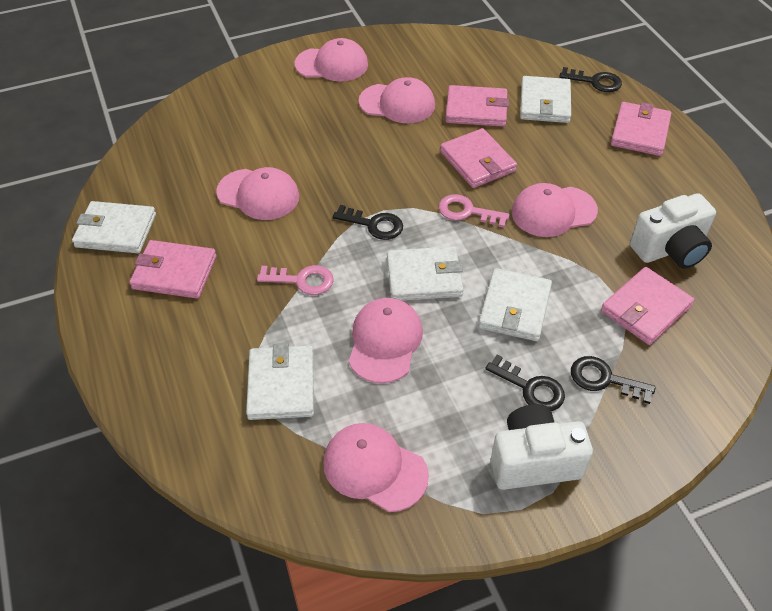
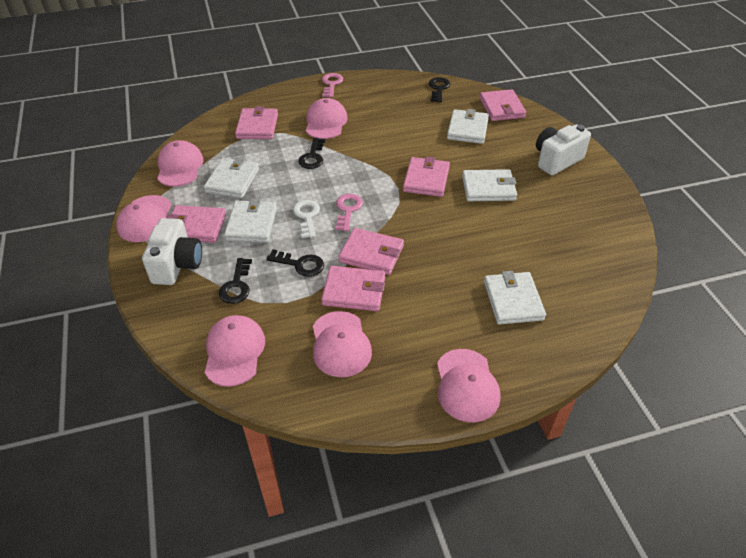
pink wallet: [129,240,216,299] [440,128,517,188] [445,85,509,127] [601,267,694,345] [611,102,671,156] = 5 -> [167,205,226,243] [235,106,278,139] [321,266,385,311] [338,228,404,275] [403,157,450,197] [480,89,526,121] = 6
white key: none = 0 -> [293,200,320,238] = 1

